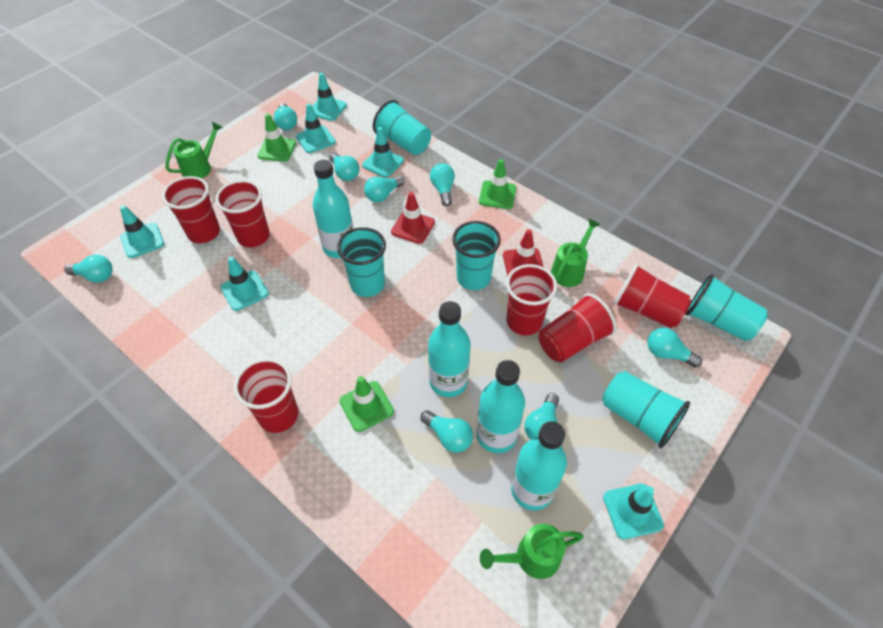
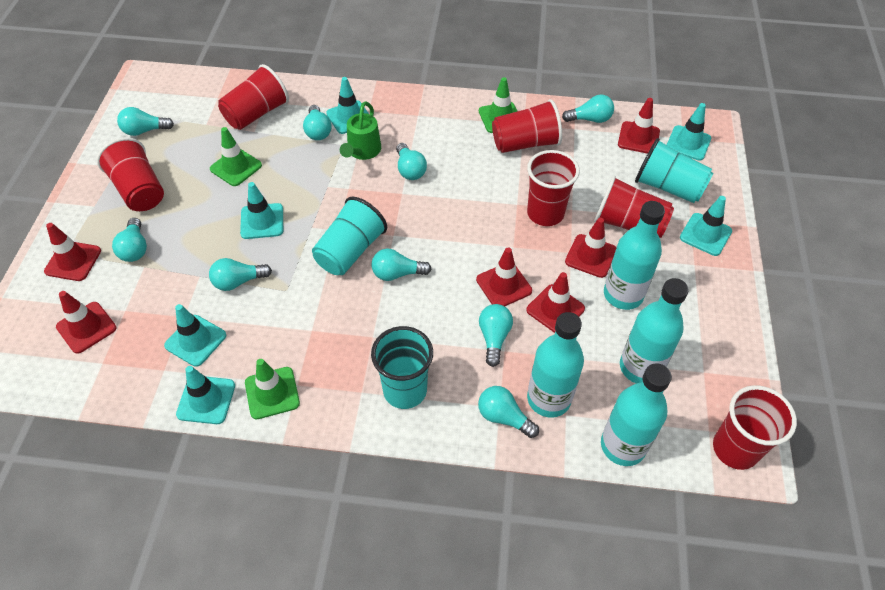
green watering can: [166,122,223,179] [480,524,584,579] [551,219,600,287] = 3 -> [340,102,381,160] = 1
red traffic cone: [391,192,435,244] [503,229,543,277] = 2 -> [44,223,101,281] [56,291,116,354] [476,248,532,306] [526,272,585,333] [565,218,616,278] [618,98,660,154] = 6
turquoise cup: [337,227,386,297] [373,100,431,155] [452,221,501,290] [602,371,690,448] [685,274,768,341] = 5 -> [312,197,387,275] [371,326,433,409] [635,138,713,203] = 3
turquoise light bulb: [64,255,113,283] [274,103,297,130] [330,153,359,181] [364,176,404,202] [421,410,473,453] [430,163,455,206] [525,393,559,439] [647,328,702,368] = 8 -> [112,218,147,262] [117,107,174,136] [209,258,272,291] [303,105,332,140] [372,249,431,281] [396,143,427,180] [478,386,539,438] [479,304,513,367] [562,94,614,123] = 9

